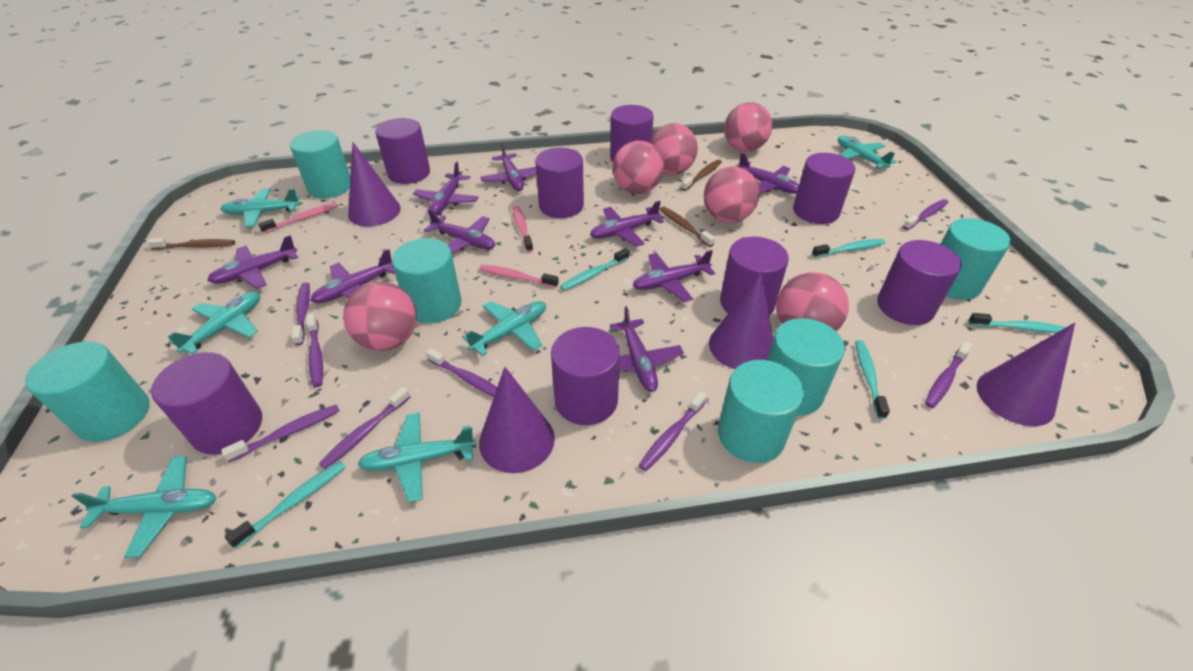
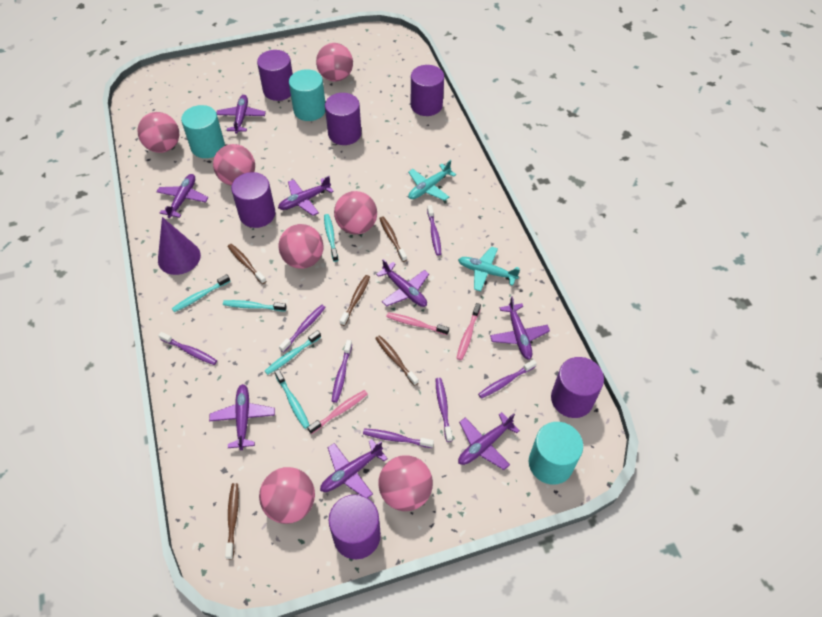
brown toothbrush: [147,238,235,250] [660,207,715,247] [681,160,722,191] = 3 -> [225,483,239,559] [228,244,266,284] [340,275,370,326] [375,335,419,386] [379,216,407,262] = 5
pink ball: [343,282,417,351] [613,141,664,194] [649,123,698,175] [704,167,760,223] [724,102,772,152] [776,272,849,331] = 6 -> [138,112,179,153] [213,144,255,186] [259,467,315,524] [278,224,324,269] [316,43,353,82] [334,191,377,235] [378,455,433,511] = 7
purple cone: [348,142,401,226] [479,367,555,473] [709,272,773,369] [977,323,1075,426] = 4 -> [158,217,201,275] = 1
purple cylinder: [151,352,262,455] [375,118,430,184] [535,148,584,218] [551,327,620,425] [610,105,654,162] [720,237,789,316] [793,153,855,224] [877,240,962,325] = 8 -> [231,172,275,228] [257,50,293,101] [325,93,361,145] [329,494,381,559] [411,65,444,116] [551,357,604,418] = 6
purple plane: [207,235,298,289] [310,249,395,303] [413,162,479,215] [424,209,495,253] [480,142,536,191] [590,201,664,247] [610,306,684,392] [633,250,715,302] [738,153,799,194] = 9 -> [156,174,208,218] [209,384,275,450] [216,95,266,134] [278,176,334,216] [320,439,388,498] [376,259,429,307] [458,412,520,470] [490,296,550,360] = 8
purple toothbrush: [221,404,339,462] [292,283,310,345] [306,313,323,387] [319,387,410,469] [426,348,497,397] [639,391,707,471] [903,199,949,230] [925,341,972,408] = 8 -> [158,332,217,365] [279,305,326,353] [332,340,352,403] [363,428,434,448] [427,205,441,256] [436,378,453,442] [478,359,537,399] = 7
turquoise cylinder: [25,341,150,442] [290,130,350,198] [392,238,462,323] [718,360,804,463] [767,318,845,415] [941,218,1011,300] = 6 -> [181,105,225,158] [289,69,325,121] [529,422,583,485] = 3
turquoise plane: [71,456,216,558] [167,292,260,354] [221,188,301,227] [357,412,476,502] [462,301,546,356] [838,135,897,169] = 6 -> [408,160,456,201] [458,246,520,292] = 2

